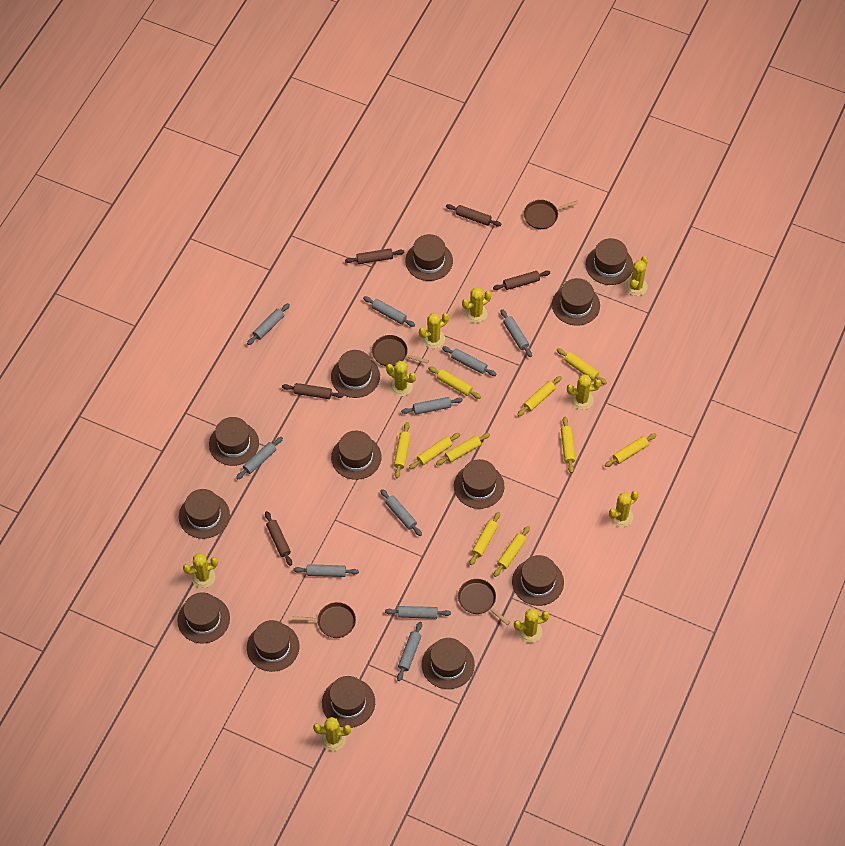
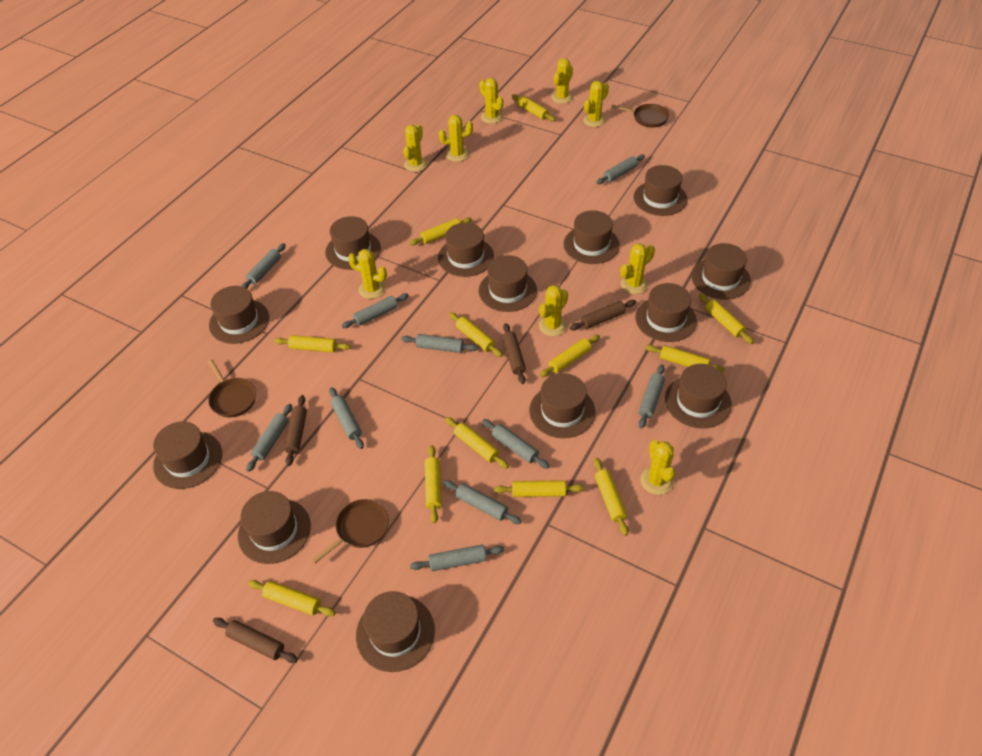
brown pan: [292,602,356,638] [372,335,429,366] [458,579,510,625] [524,200,579,229] = 4 -> [208,360,256,417] [311,499,389,564] [611,104,670,127] = 3
brown rolling pin: [265,511,292,566] [282,383,343,399] [345,248,405,264] [446,204,501,227] [493,271,550,290] = 5 -> [213,618,298,663] [284,395,307,466] [503,323,526,384] [570,300,636,330] = 4
yellow rolling pin: [394,422,411,478] [409,433,460,469] [428,366,481,399] [436,433,490,466] [470,512,500,565] [494,526,530,577] [517,376,562,416] [557,348,607,385] [561,417,576,473] [605,433,657,467] = 10 -> [248,580,336,616] [275,335,351,352] [409,217,472,245] [425,445,442,523] [445,417,509,469] [449,312,503,357] [494,480,584,497] [511,94,555,121] [540,335,600,377] [594,458,629,536] [646,345,725,373] [699,294,754,344] = 12

